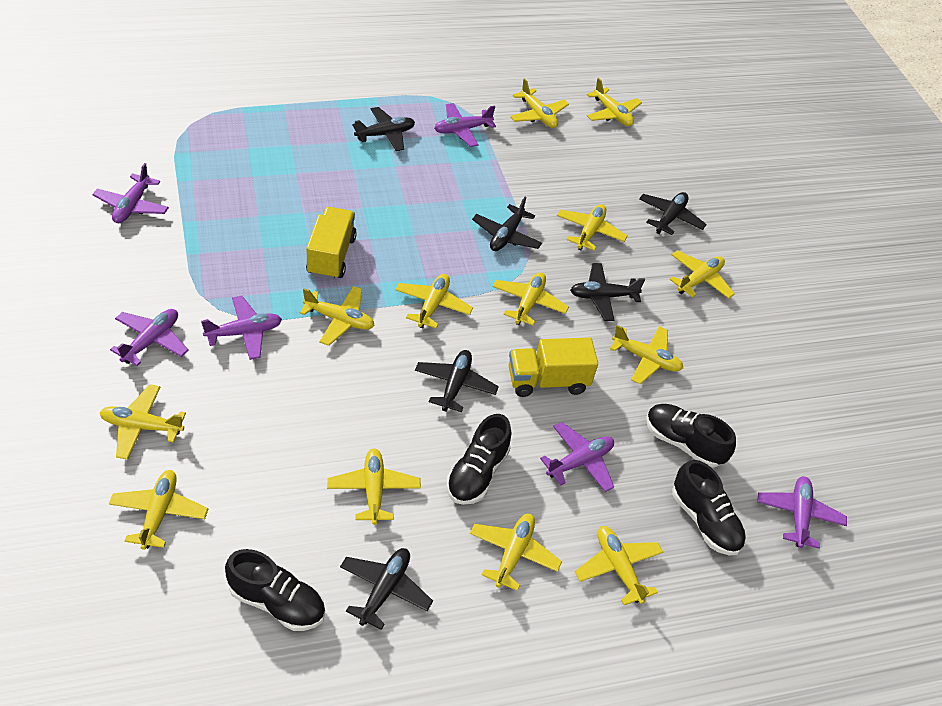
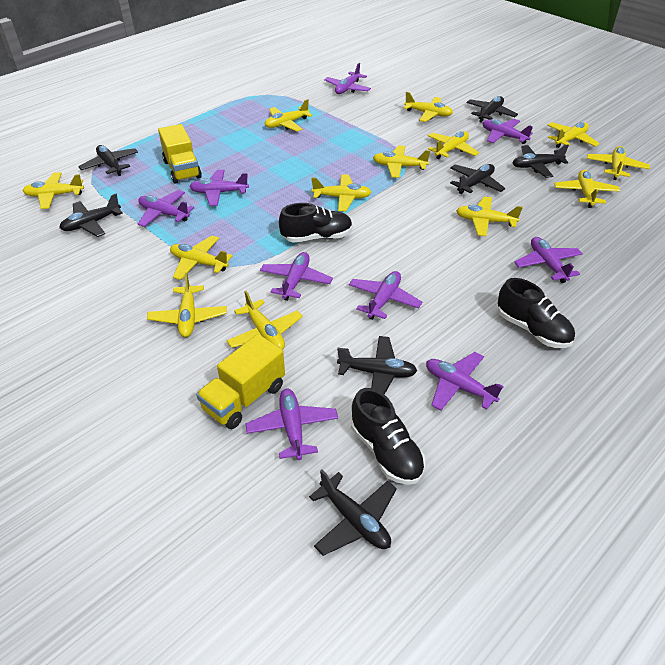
black plane: [340,548,433,630] [352,107,415,151] [415,350,499,412] [472,197,542,251] [570,263,645,321] [639,192,707,235] = 6 -> [59,194,123,237] [78,145,138,176] [309,470,397,556] [337,336,417,395] [450,164,505,194] [466,96,518,123] [513,145,569,178] = 7
black shoe: [225,549,325,631] [446,414,511,505] [646,404,736,467] [672,460,746,555] = 4 -> [279,203,353,243] [351,388,425,485] [498,278,575,348] = 3
purple plane: [92,163,169,223] [110,309,189,366] [201,296,282,360] [434,103,496,147] [540,422,614,492] [757,476,847,549] = 6 -> [138,190,194,227] [189,170,249,206] [245,389,338,460] [260,252,333,301] [324,63,371,94] [349,271,422,320] [426,352,504,411] [482,119,533,144] [514,237,583,283] = 9

